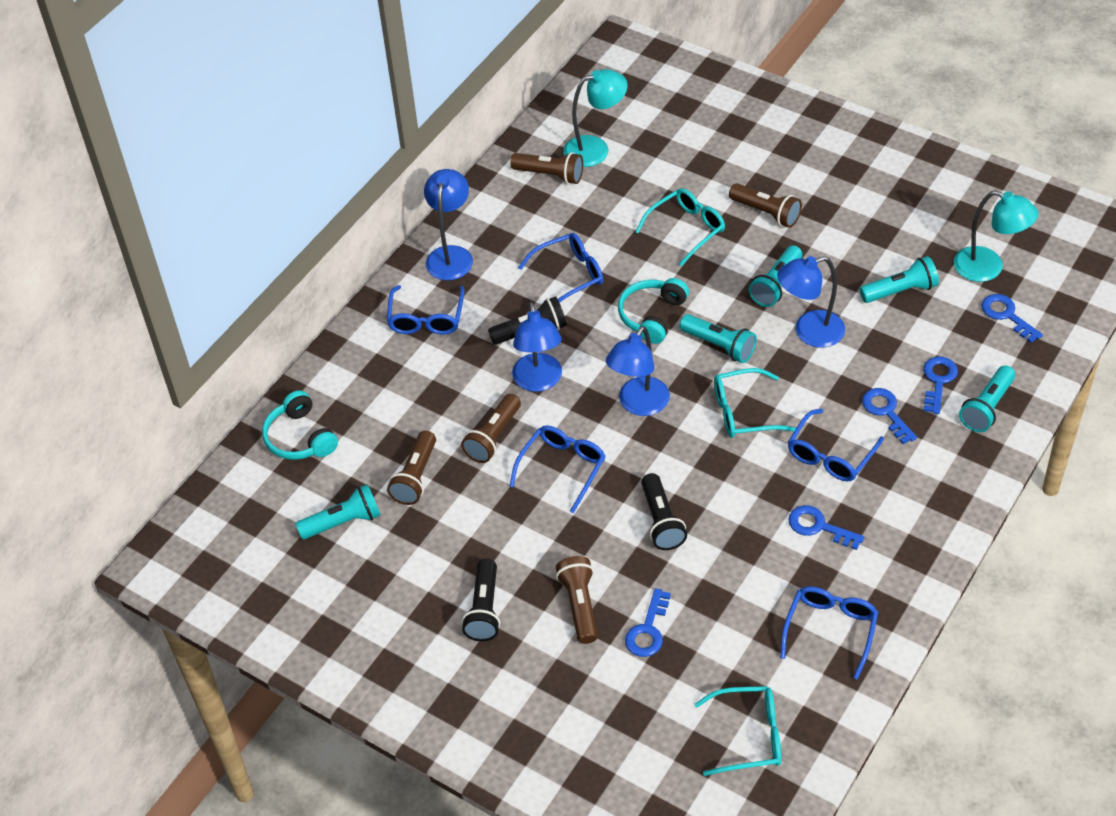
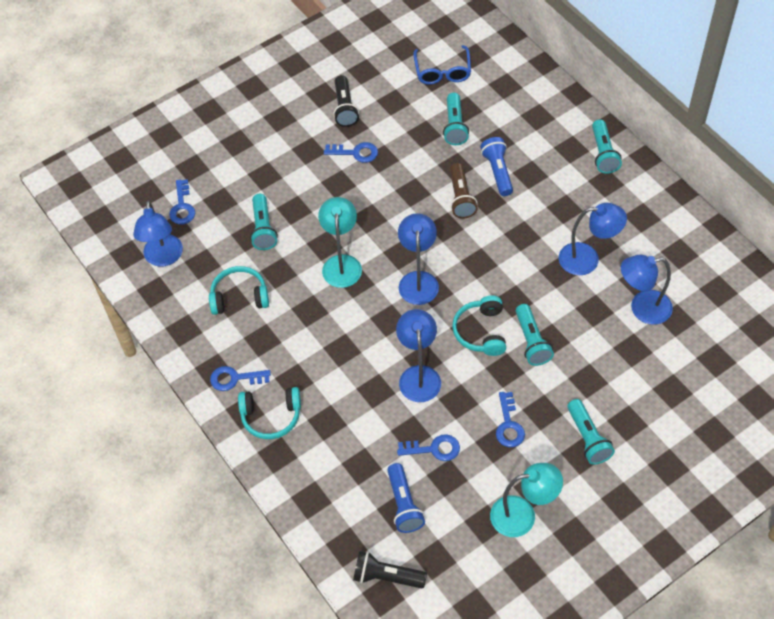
black flashlight: [462,559,500,641] [488,296,567,345] [641,473,687,550] = 3 -> [333,75,359,127] [353,551,427,589] = 2
blue flashlight: none = 0 -> [387,463,425,533] [480,137,513,196] = 2
blue glasses: [387,285,465,335] [509,426,606,513] [518,233,603,303] [780,586,878,680] [788,409,884,481] = 5 -> [413,45,471,84] = 1
blue lamp: [424,169,473,280] [512,302,562,392] [606,326,670,416] [777,256,845,348] = 4 -> [133,201,183,267] [396,309,441,402] [398,213,439,305] [558,203,627,275] [621,255,673,325] = 5
brown flashlight: [387,430,436,505] [461,394,521,463] [510,152,583,184] [556,556,598,644] [729,183,802,228] = 5 -> [450,163,478,219] = 1
turquoise glasses: [636,188,725,266] [695,686,781,776] [714,368,796,438] = 3 -> none = 0
turquoise headphones: [262,390,338,460] [618,278,689,344] = 2 -> [209,266,269,315] [238,387,301,439] [452,295,506,356] = 3

